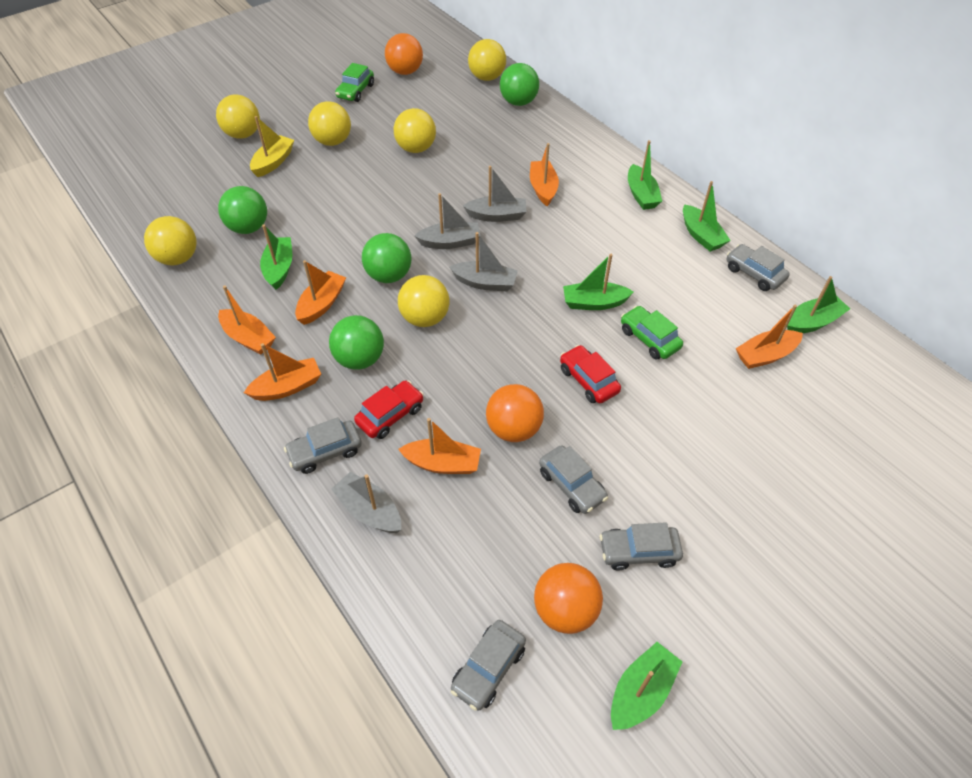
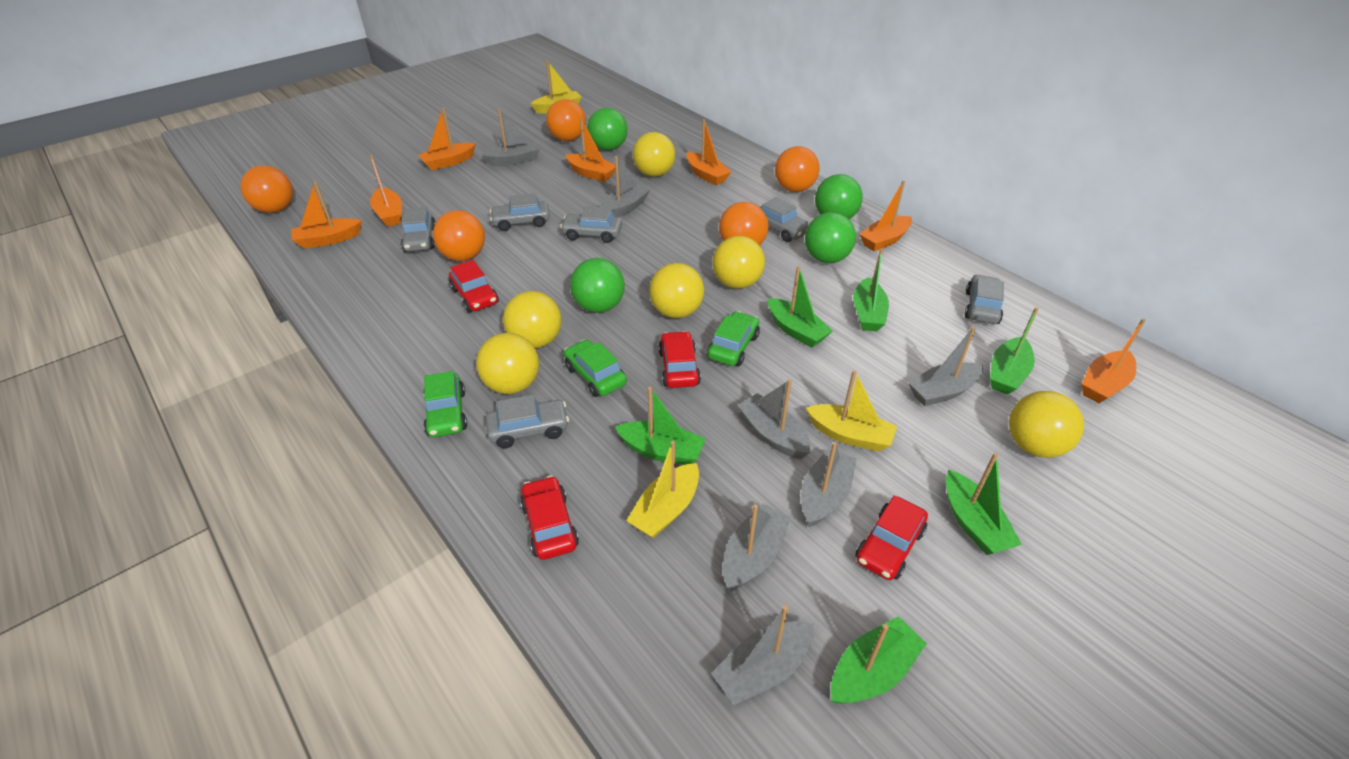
green car: [335,63,374,102] [621,306,683,360] = 2 -> [423,371,467,437] [564,339,627,397] [707,311,760,366] = 3
grey boat: [331,472,401,533] [414,193,480,249] [450,232,518,291] [463,166,526,222] = 4 -> [482,109,540,166] [600,156,650,217] [711,605,814,705] [723,504,791,591] [737,379,810,459] [801,442,856,527] [909,327,983,406] = 7
grey car: [284,417,362,474] [451,620,526,711] [539,445,608,514] [600,522,683,570] [727,244,790,291] = 5 -> [401,207,436,252] [486,395,569,448] [490,193,550,231] [560,206,622,243] [760,197,810,242] [965,275,1004,324] = 6
orange ball: [385,33,423,75] [486,384,544,442] [534,563,603,634] = 3 -> [241,165,293,213] [433,210,485,261] [546,99,586,141] [719,202,768,246] [775,146,819,192] = 5
orange boat: [218,286,276,355] [244,343,321,401] [295,260,346,325] [398,418,481,474] [530,143,559,206] [736,305,803,369] = 6 -> [291,181,362,248] [370,155,402,227] [419,108,476,170] [566,119,616,182] [686,119,731,185] [859,181,912,251] [1082,319,1146,403] = 7
red car: [354,380,424,439] [560,345,621,403] = 2 -> [449,260,499,313] [520,475,579,560] [658,331,701,388] [855,496,928,580] = 4
yellow boat: [250,116,294,177] = 1 -> [531,60,581,114] [626,441,699,538] [806,370,897,451] = 3

